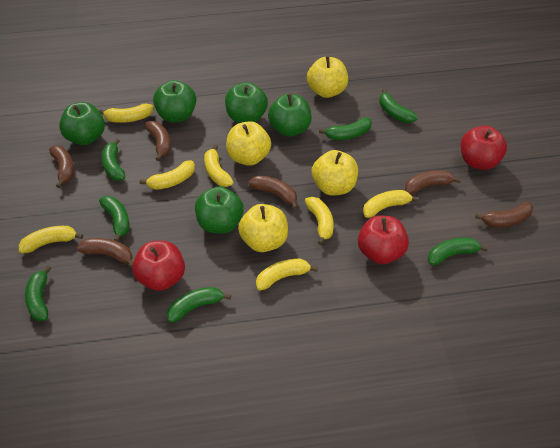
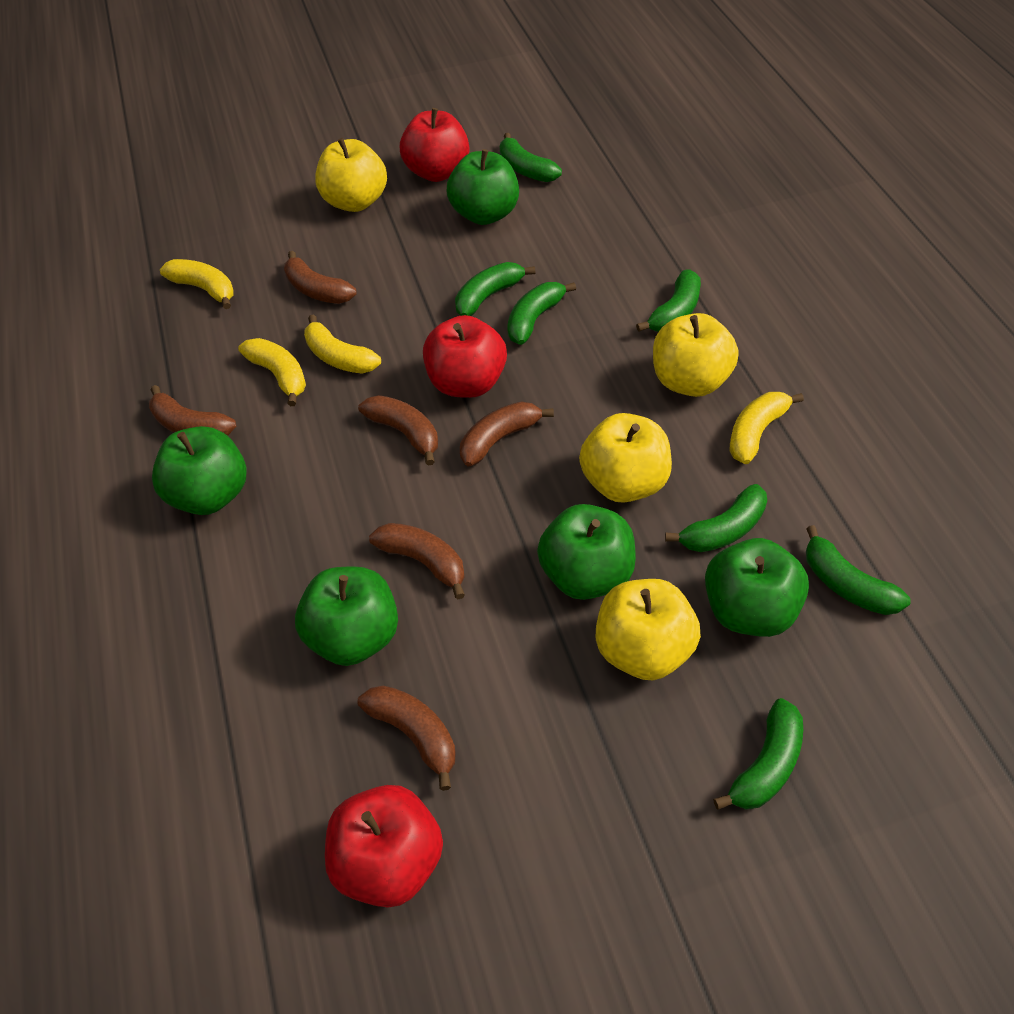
yellow banana: [19,226,83,253] [98,103,153,123] [140,160,195,190] [204,145,234,187] [256,259,318,291] [305,197,334,245] [363,190,419,218] = 7 -> [160,259,234,309] [238,338,306,406] [304,314,381,374] [729,392,804,464] = 4

